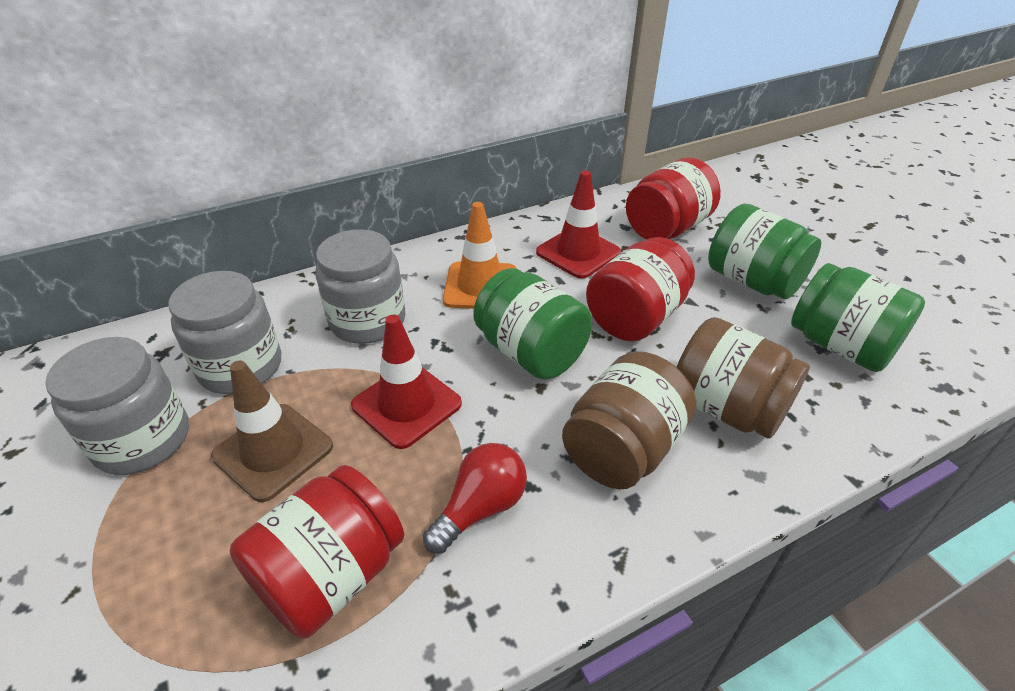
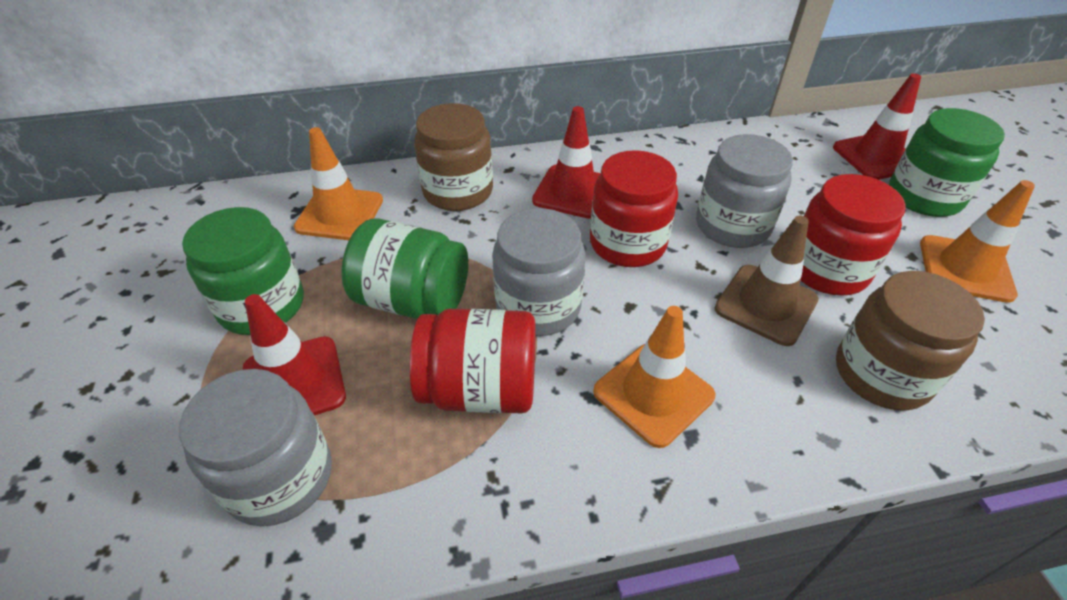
orange traffic cone: [443,202,517,309] = 1 -> [294,127,383,240] [593,306,715,448] [920,180,1035,303] = 3
red light bulb: [423,443,527,554] = 1 -> none = 0
red traffic cone: [351,314,462,449] [536,170,621,279] = 2 -> [243,294,346,415] [532,106,601,219] [833,73,921,180] = 3

